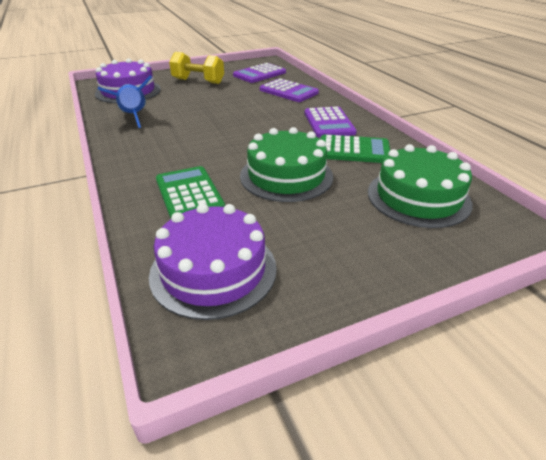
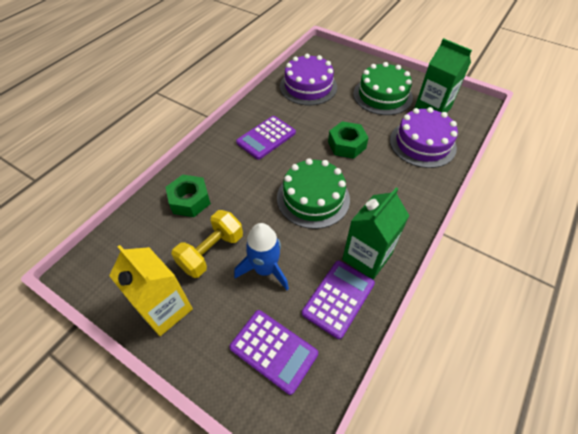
green calculator: [156,166,225,219] [321,134,390,163] = 2 -> none = 0
green carton: none = 0 -> [342,187,409,280] [414,38,472,113] = 2
green nut: none = 0 -> [166,175,211,217] [328,121,369,159] = 2
yellow carton: none = 0 -> [109,245,193,336] = 1

